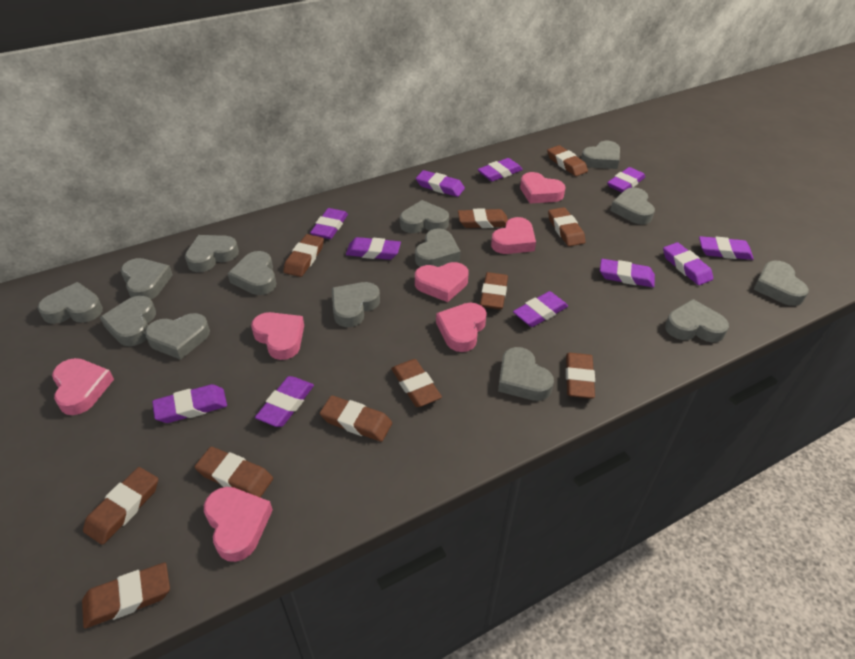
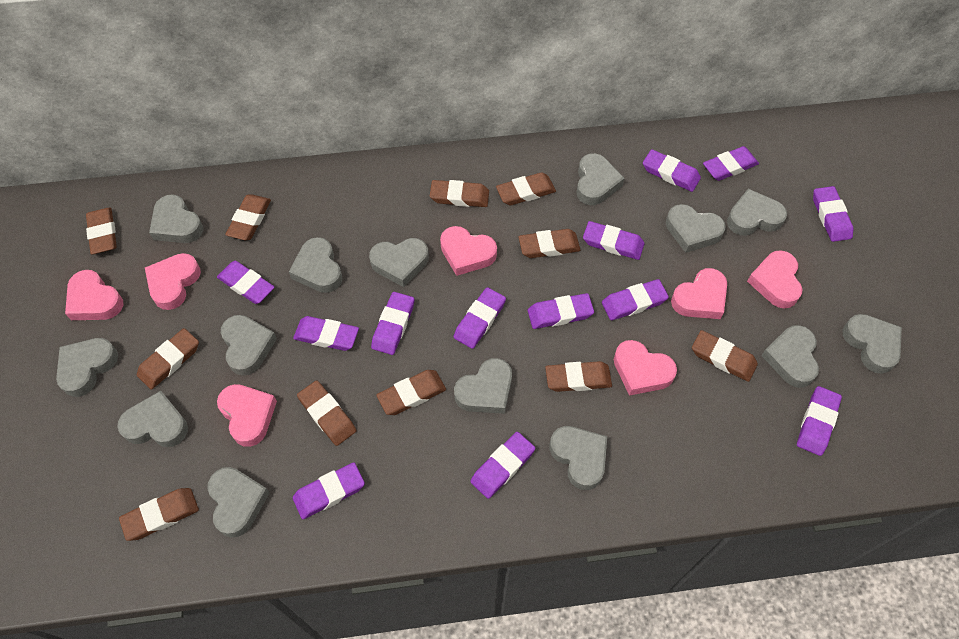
purple eraser: [152,384,227,423] [255,376,314,427] [310,208,348,239] [346,237,401,260] [416,170,465,197] [478,158,523,181] [513,291,568,327] [600,259,655,287] [607,167,645,192] [663,242,713,285] [699,236,754,260] = 11 -> [217,261,274,304] [293,316,359,351] [293,462,365,519] [371,292,414,355] [454,287,506,349] [470,432,535,499] [528,293,594,329] [583,221,645,260] [602,279,669,320] [643,149,701,192] [703,146,759,181] [797,386,842,456] [813,186,853,242] = 13

